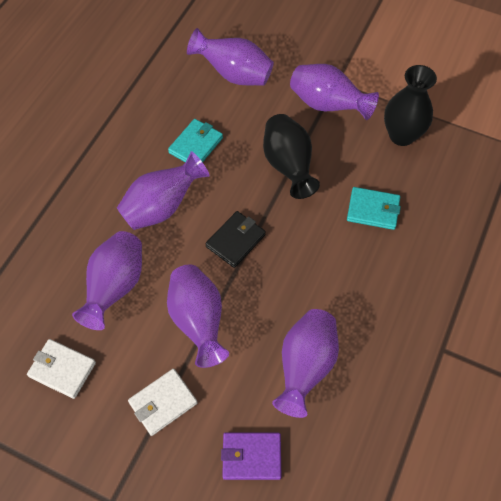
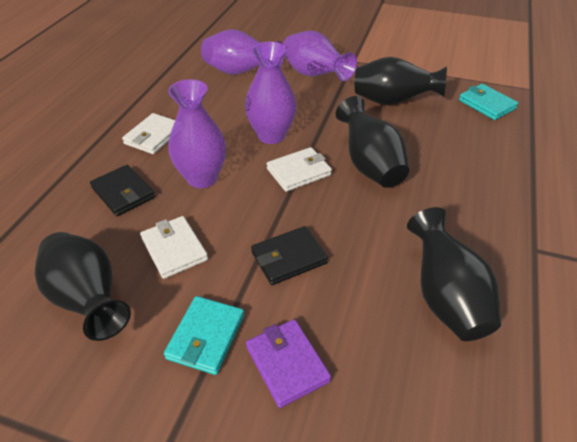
black vase: [263,114,320,199] [384,65,437,146] = 2 -> [35,232,131,341] [336,96,409,188] [355,57,447,105] [407,207,501,341] = 4
black wallet: [205,211,266,268] = 1 -> [90,165,155,216] [251,226,328,285] = 2
purple vase: [72,231,142,330] [117,151,209,230] [167,264,229,368] [187,28,274,86] [272,309,339,418] [290,64,379,120] = 6 -> [168,79,226,188] [201,29,284,75] [245,42,297,144] [283,31,357,81] = 4
white wallet: [27,339,96,399] [128,369,198,436] = 2 -> [122,113,175,154] [140,216,208,279] [267,147,332,192] = 3

